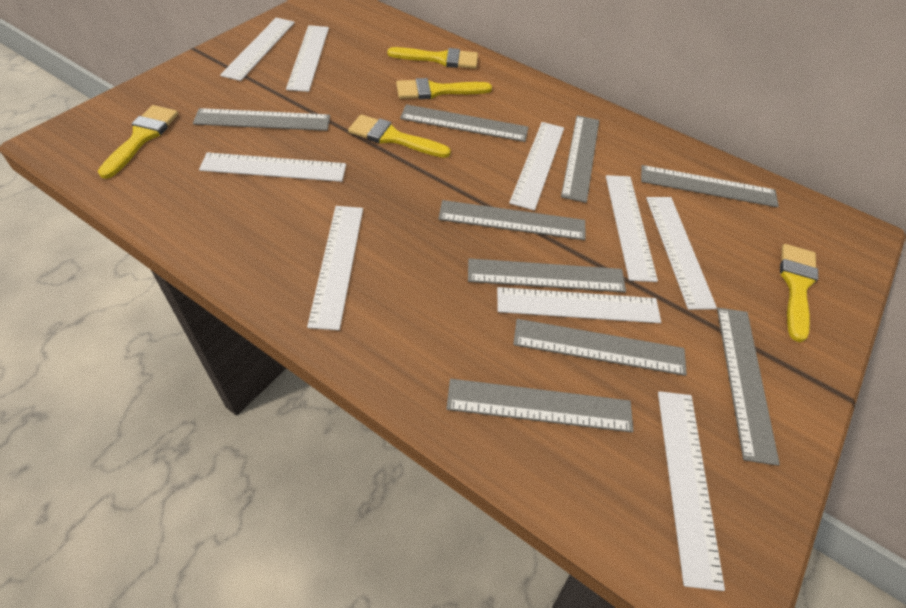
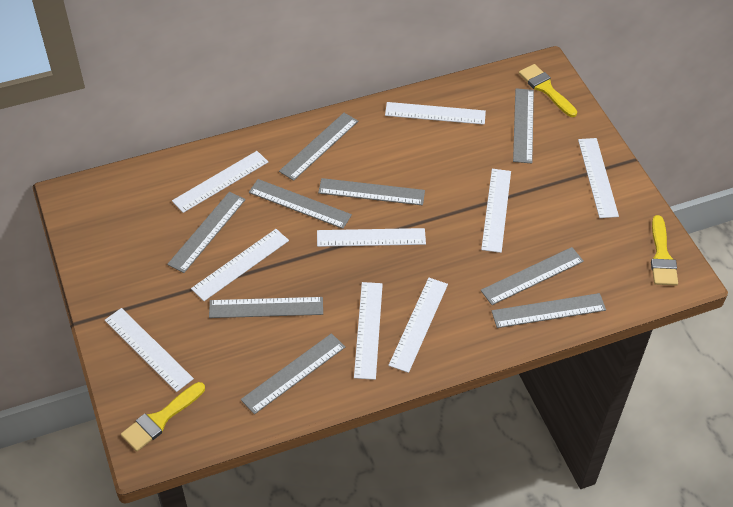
yellow brush: [98,105,178,179] [348,115,451,158] [387,47,478,69] [396,78,492,99] [780,244,818,342] = 5 -> [121,382,205,452] [519,64,577,117] [651,215,678,286] = 3

